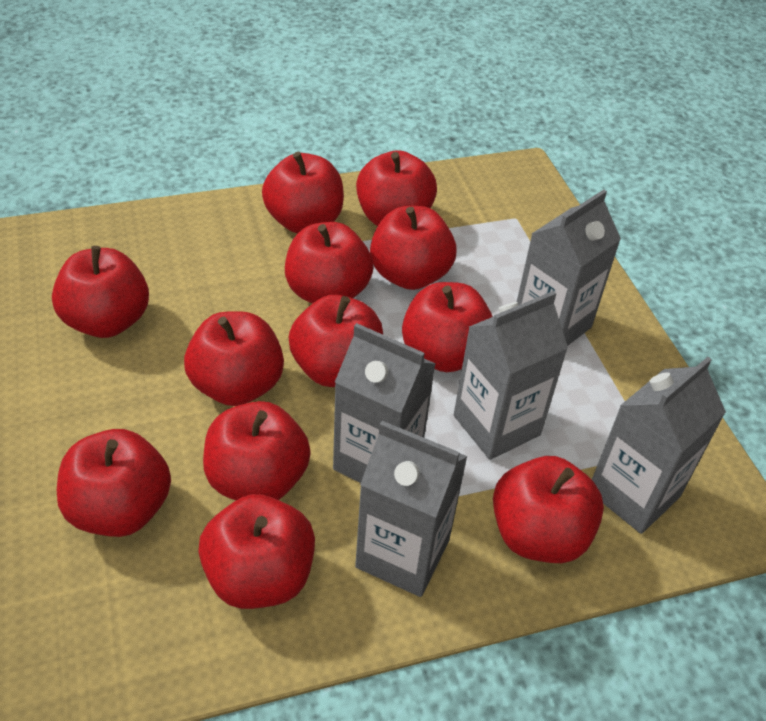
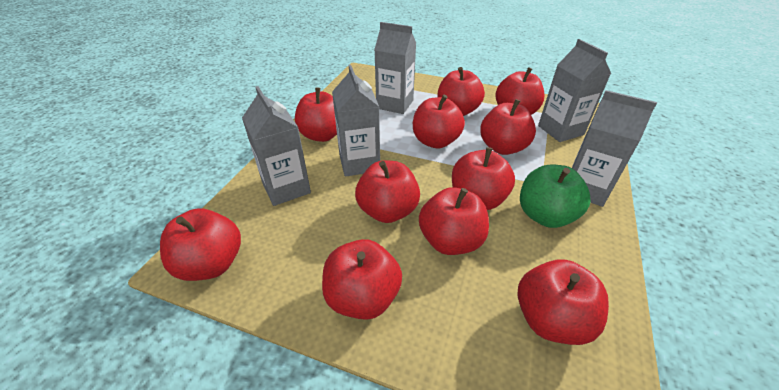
green apple: none = 0 -> [520,165,591,228] = 1
red apple: [52,246,149,338] [57,429,171,537] [184,311,284,406] [198,494,315,609] [203,401,311,500] [262,152,344,233] [285,222,373,304] [289,295,383,387] [356,150,437,226] [370,206,456,290] [402,282,493,372] [493,456,604,563] = 12 -> [160,208,241,281] [295,88,337,142] [322,239,402,320] [355,161,420,223] [413,95,465,148] [419,187,489,255] [438,67,485,116] [452,147,515,210] [480,99,536,155] [495,67,545,115] [518,260,609,345] = 11

